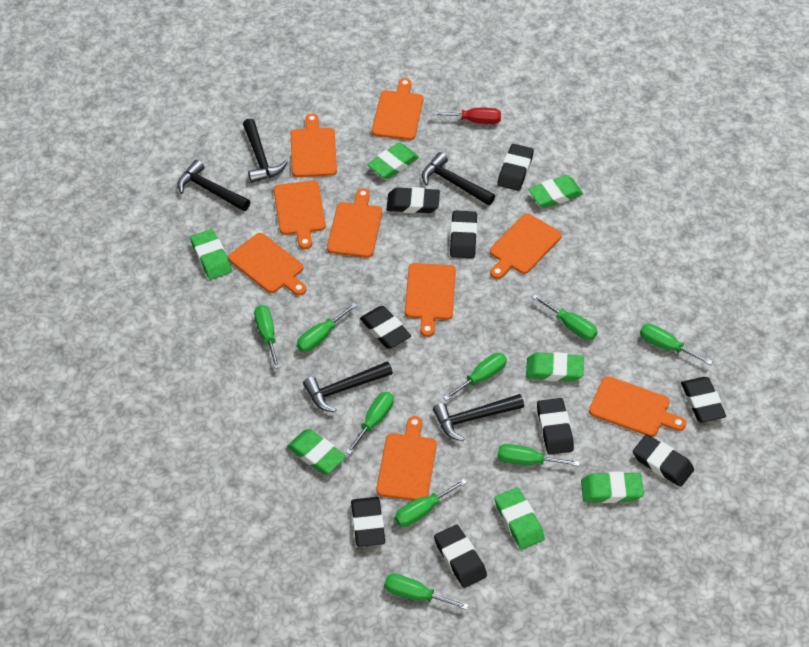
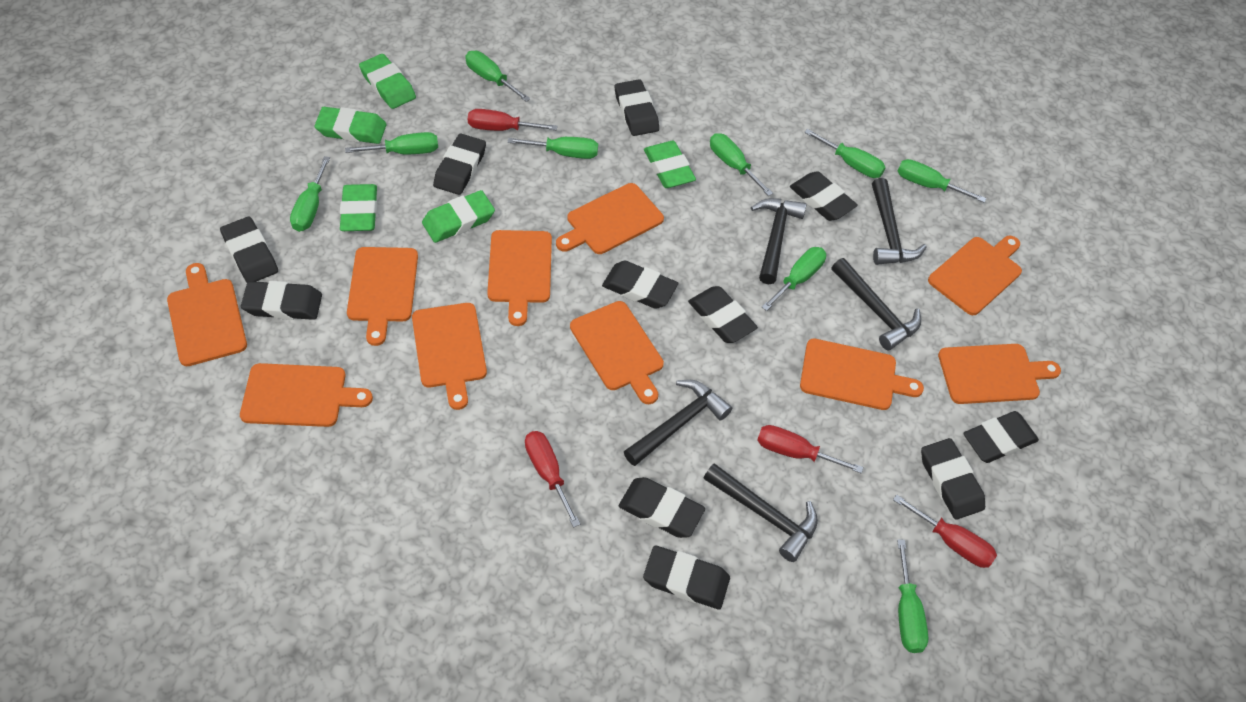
black eraser: [351,497,385,547] [360,306,411,349] [386,187,440,213] [434,525,487,588] [450,211,477,258] [497,144,534,191] [537,398,574,455] [633,434,694,487] [681,377,726,422] = 9 -> [220,217,278,282] [241,281,322,320] [433,134,486,195] [602,261,678,309] [615,79,659,136] [619,477,705,538] [643,545,730,609] [688,286,758,343] [790,171,858,221] [921,438,985,520] [963,411,1039,463] = 11
green eraser: [190,229,232,280] [287,429,346,474] [367,143,419,179] [494,487,545,549] [526,352,584,382] [528,175,583,208] [581,471,644,503] = 7 -> [315,107,387,144] [340,184,377,231] [359,54,416,109] [422,190,495,243] [644,141,696,188] = 5
orange cutting board: [228,233,306,295] [274,180,326,249] [291,114,337,177] [327,188,382,258] [372,78,423,140] [376,416,437,501] [405,263,456,337] [490,214,562,279] [589,376,686,437] = 9 -> [167,263,247,366] [240,363,373,427] [347,247,418,346] [412,303,487,410] [487,230,552,326] [556,183,664,254] [570,301,664,404] [800,339,924,410] [928,236,1022,315] [938,344,1061,404] = 10
red screwdriver: [431,108,501,124] = 1 -> [468,109,557,131] [525,431,580,528] [757,425,863,473] [893,494,997,568] = 4

